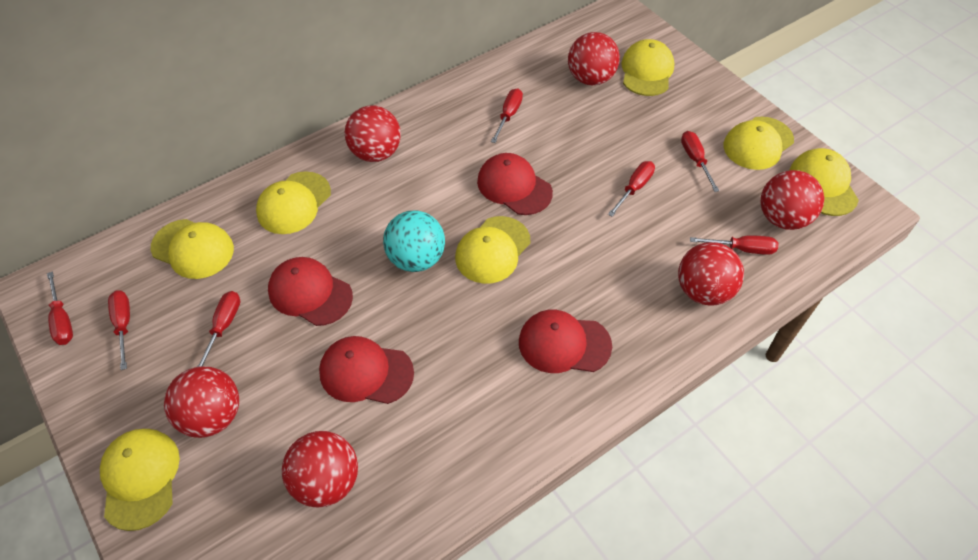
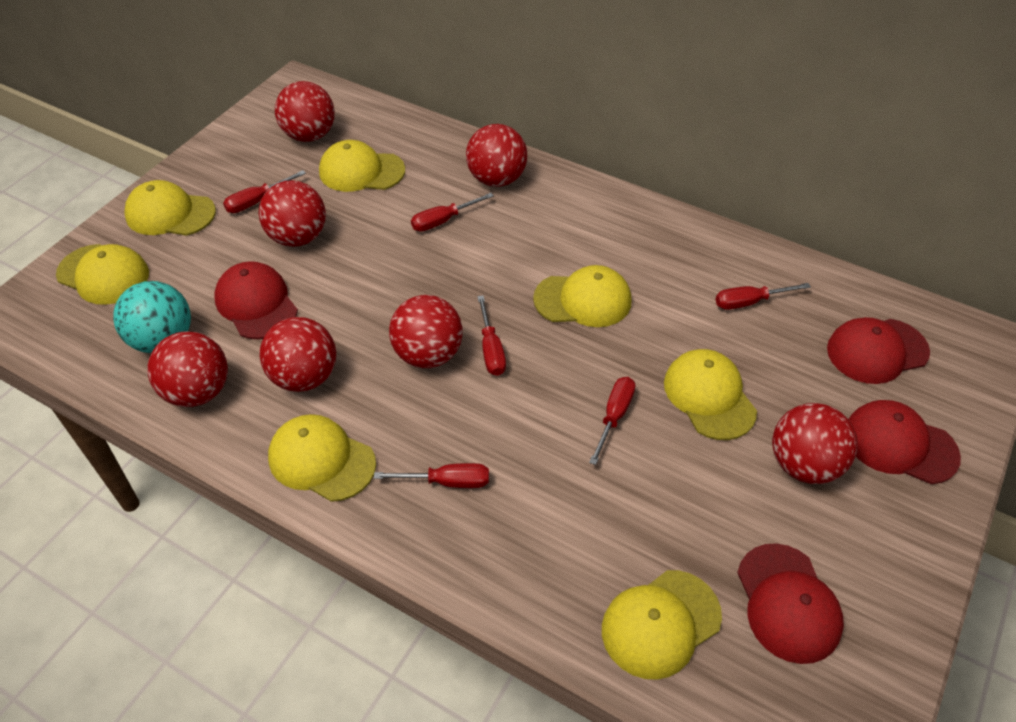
red ball: [164,366,239,438] [282,431,358,507] [345,106,401,162] [568,32,620,86] [678,242,744,306] [760,170,824,230] = 6 -> [147,331,228,407] [259,180,326,247] [260,317,336,392] [275,81,335,142] [389,295,462,368] [466,124,527,187] [772,403,858,484] = 7
red screwdriver: [47,272,73,345] [108,290,130,370] [197,291,240,367] [491,88,523,143] [608,161,655,217] [681,131,719,192] [690,235,778,255] = 7 -> [223,170,306,213] [374,463,489,488] [411,193,494,232] [477,295,506,376] [589,377,635,465] [716,283,811,310] = 6

